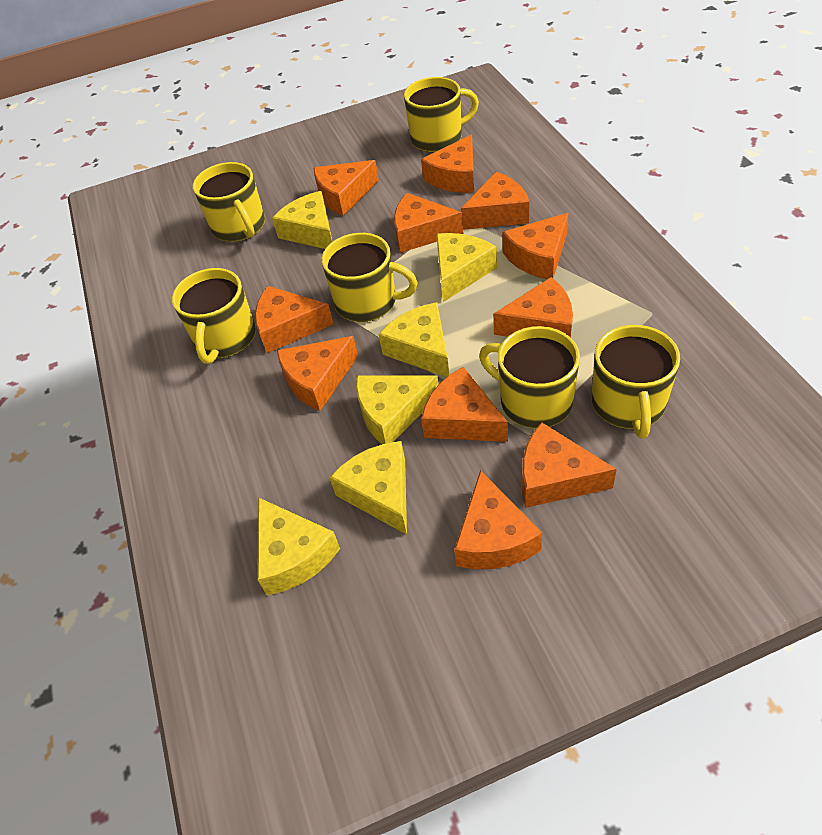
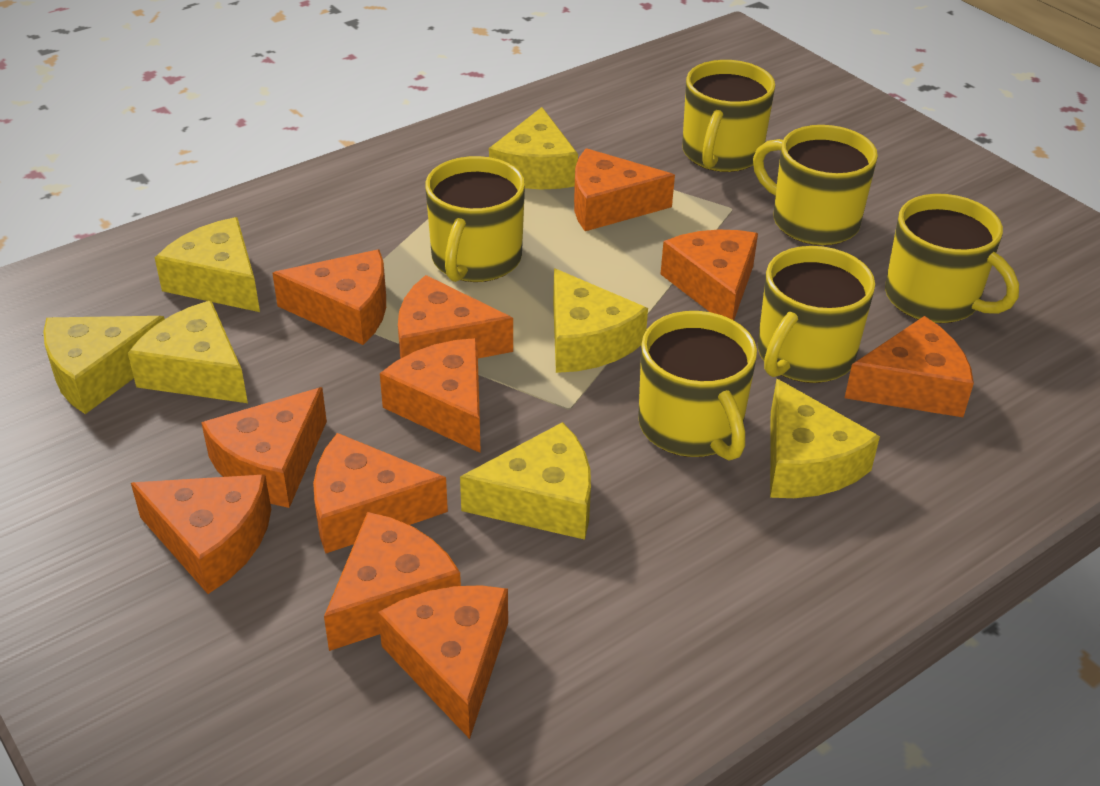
yellow cheese: [257,497,340,596] [272,191,332,249] [329,441,407,535] [356,375,439,444] [379,302,449,377] [436,233,497,302] = 6 -> [43,316,165,414] [128,300,248,403] [155,217,260,312] [460,422,591,540] [489,107,578,189] [553,268,648,373] [770,379,880,498] = 7

